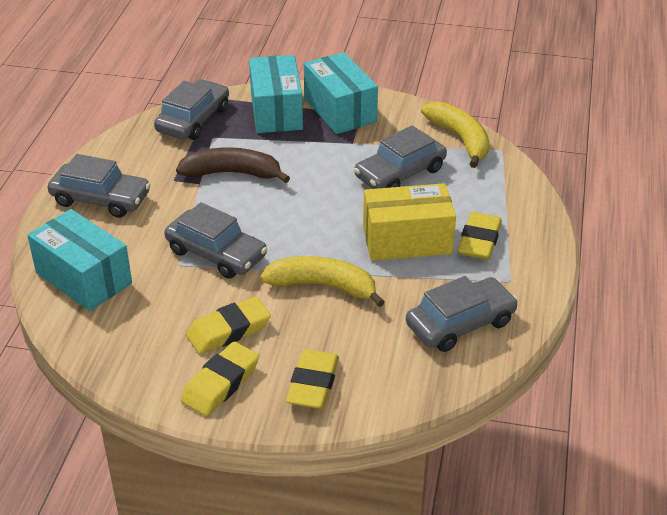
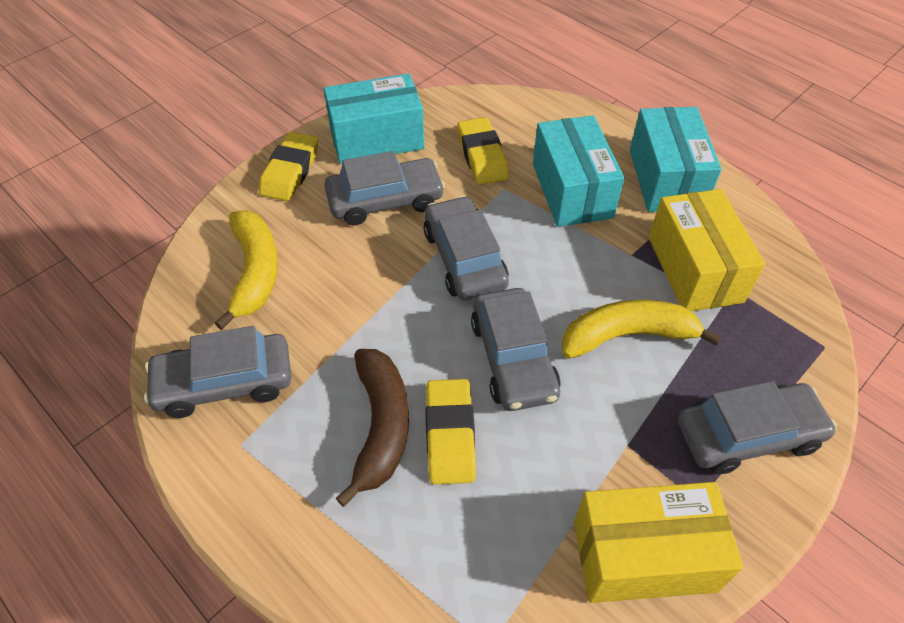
yellow box: [363,183,456,261] = 1 -> [574,482,743,603] [649,189,765,311] = 2
yellow eraser: [181,342,259,416] [186,297,271,354] [286,349,339,409] [458,212,502,260] = 4 -> [259,132,319,201] [425,379,476,485] [457,117,509,185] = 3

